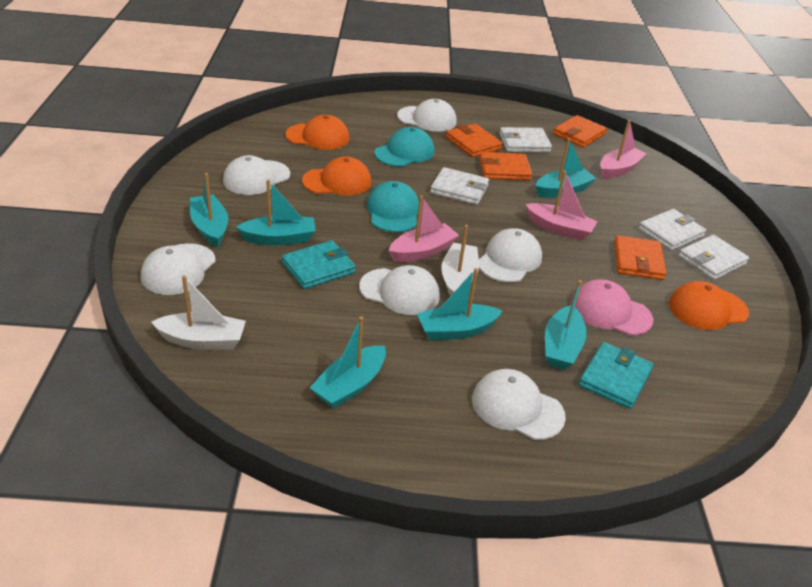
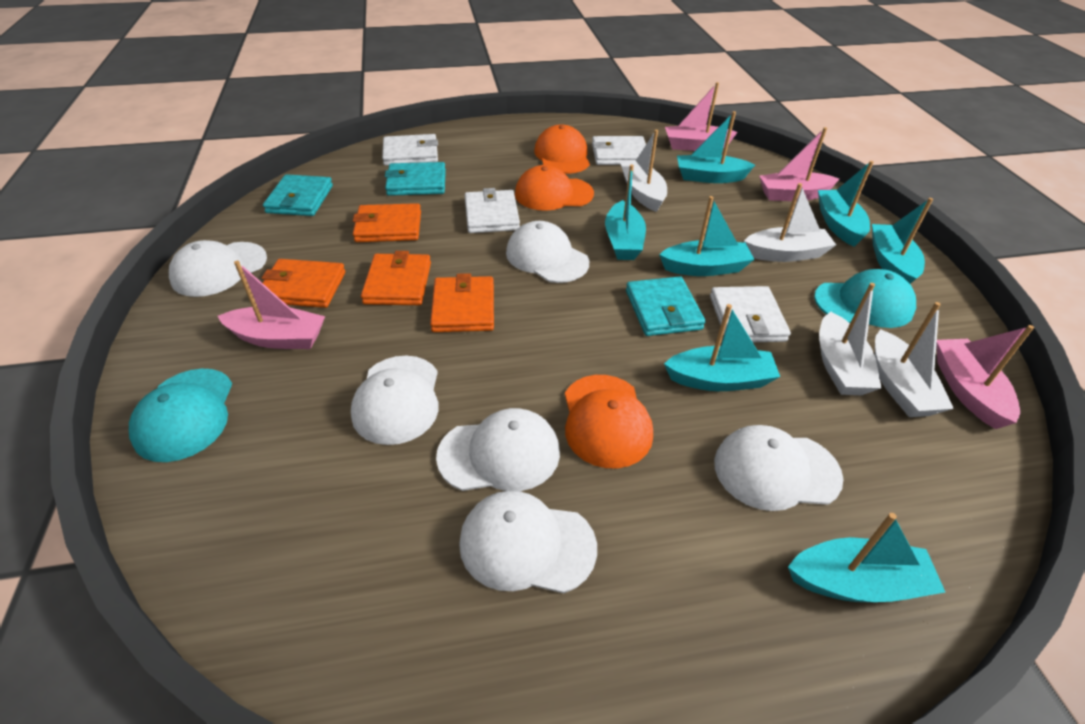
pink boat: [389,195,459,262] [525,170,598,241] [600,120,647,179] = 3 -> [218,261,325,349] [665,82,738,151] [759,127,839,201] [936,325,1034,429] = 4
pink cap: [571,279,653,336] = 1 -> none = 0
turquoise boat: [190,173,228,247] [236,179,316,245] [310,316,386,409] [417,268,502,340] [535,138,596,198] [545,280,587,370] = 6 -> [605,165,646,260] [659,196,755,276] [664,304,780,391] [677,111,755,183] [788,513,946,602] [818,161,874,247] [872,198,933,284] = 7
turquoise wallet: [282,240,356,289] [579,342,653,409] = 2 -> [263,174,333,216] [385,162,446,196] [626,276,706,336] = 3
white boat: [151,275,246,350] [441,225,479,296] = 2 -> [620,130,667,212] [744,183,836,262] [819,283,882,395] [875,302,954,417] = 4

